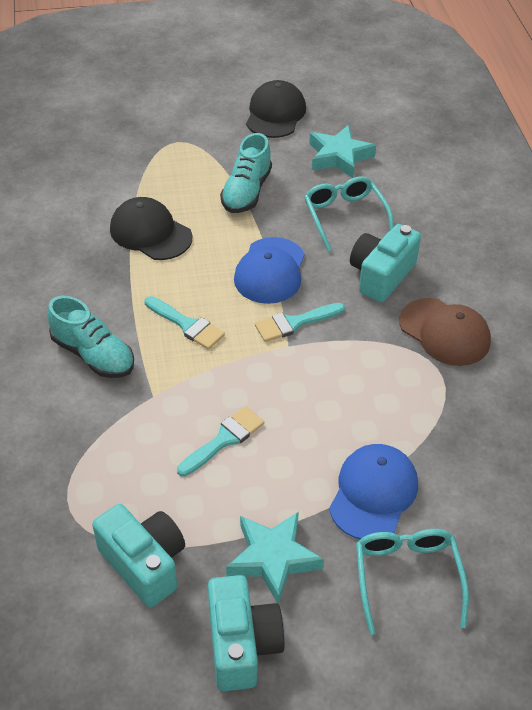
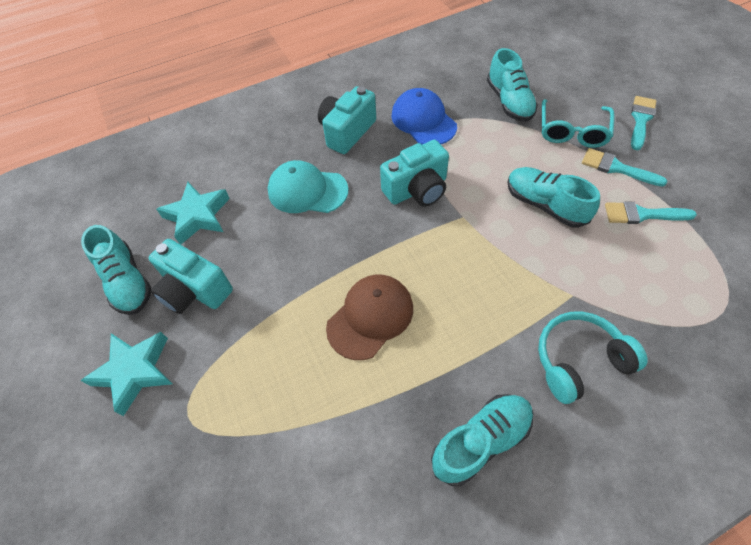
black cap: [110,197,192,260] [246,80,306,138] = 2 -> none = 0
blue cap: [234,237,305,304] [329,444,418,539] = 2 -> [391,88,457,145] = 1
turquoise cap: none = 0 -> [267,160,349,213] = 1
turquoise glasses: [304,176,394,252] [356,529,469,635] = 2 -> [542,99,615,148] = 1
turquoise headphones: none = 0 -> [538,311,648,404] = 1
turquoise shoe: [47,296,134,378] [220,133,272,213] = 2 -> [81,225,151,315] [431,394,533,486] [487,48,538,122] [508,167,600,228] = 4

